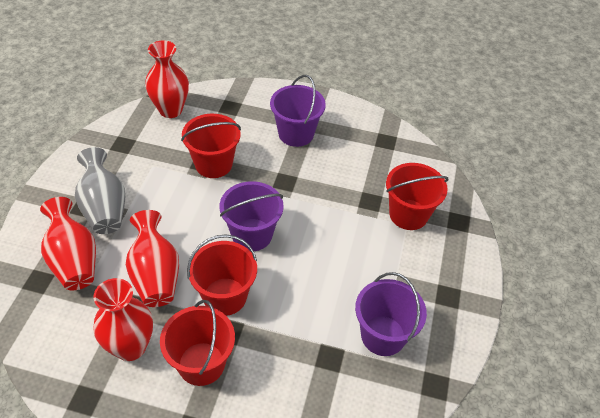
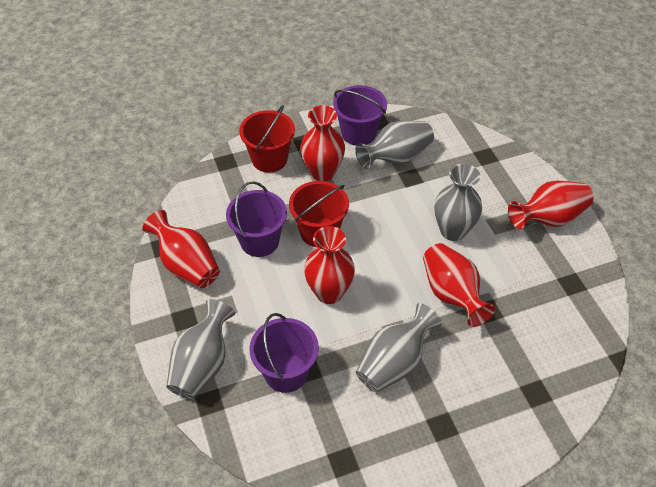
grey vase: [75,147,125,234] = 1 -> [167,299,235,399] [355,121,434,169] [356,303,442,393] [434,164,482,241] = 4
red bucket: [160,300,235,386] [181,114,241,178] [187,234,257,316] [386,163,448,230] = 4 -> [239,105,295,173] [289,181,349,247] = 2
red vase: [40,197,96,290] [93,278,153,361] [126,210,179,307] [145,40,189,118] = 4 -> [142,210,220,288] [300,105,345,181] [304,226,355,304] [423,243,495,327] [508,181,593,229] = 5

